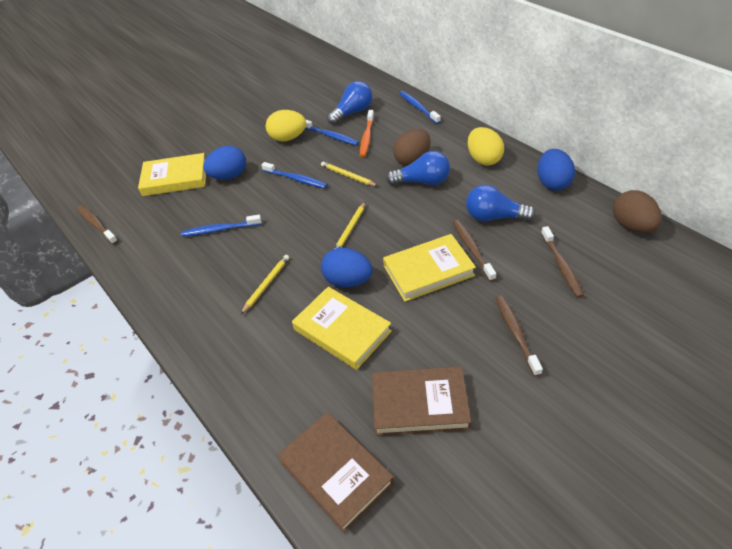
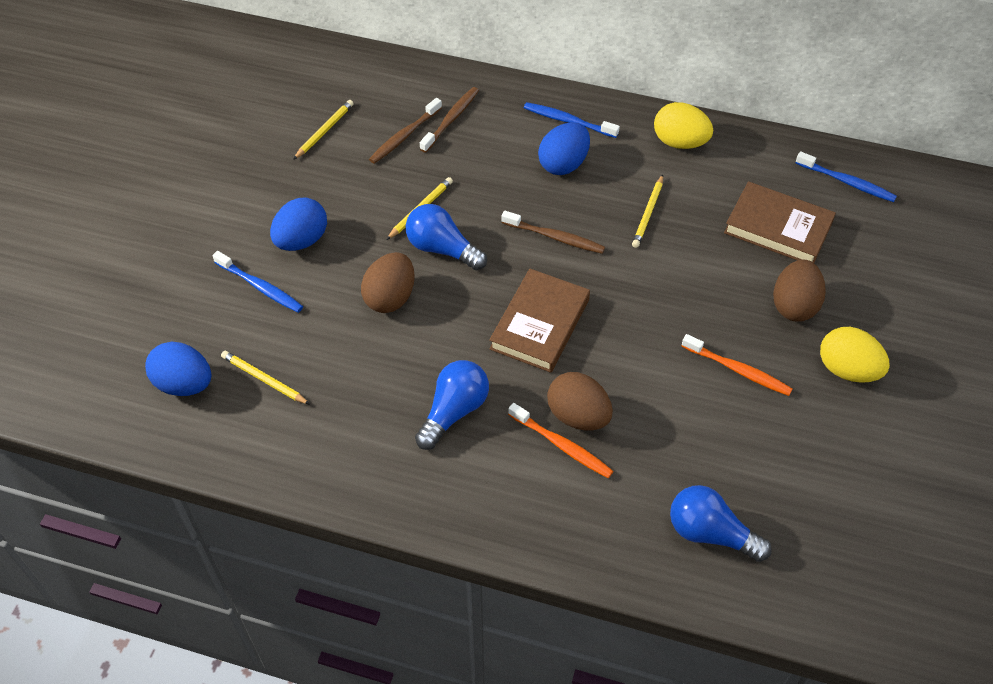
blue toothbrush: [181,215,262,237] [261,162,327,188] [305,119,359,146] [399,91,441,124] = 4 -> [212,251,303,313] [524,102,620,138] [796,151,897,202] = 3
brown egg: [393,129,431,166] [613,190,662,233] = 2 -> [361,252,415,313] [547,372,613,430] [773,259,826,322] = 3
brown toothbrush: [77,205,118,244] [453,220,496,281] [496,295,543,376] [541,226,584,298] = 4 -> [369,98,442,164] [420,87,479,153] [501,211,605,254] = 3
orange toothbrush: [360,110,374,157] = 1 -> [508,403,613,478] [682,334,792,396] = 2
yellow book: [138,153,206,196] [292,287,392,370] [383,234,476,302] = 3 -> none = 0
yellow pencil: [241,255,289,314] [321,162,378,186] [334,202,365,249] = 3 -> [221,351,310,405] [293,100,354,160] [386,177,453,240] [632,175,663,248] = 4

